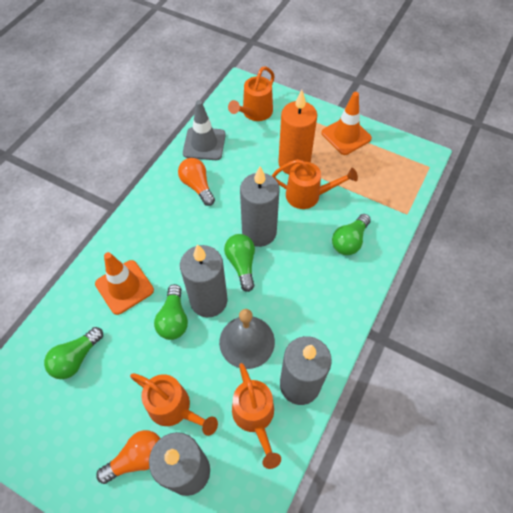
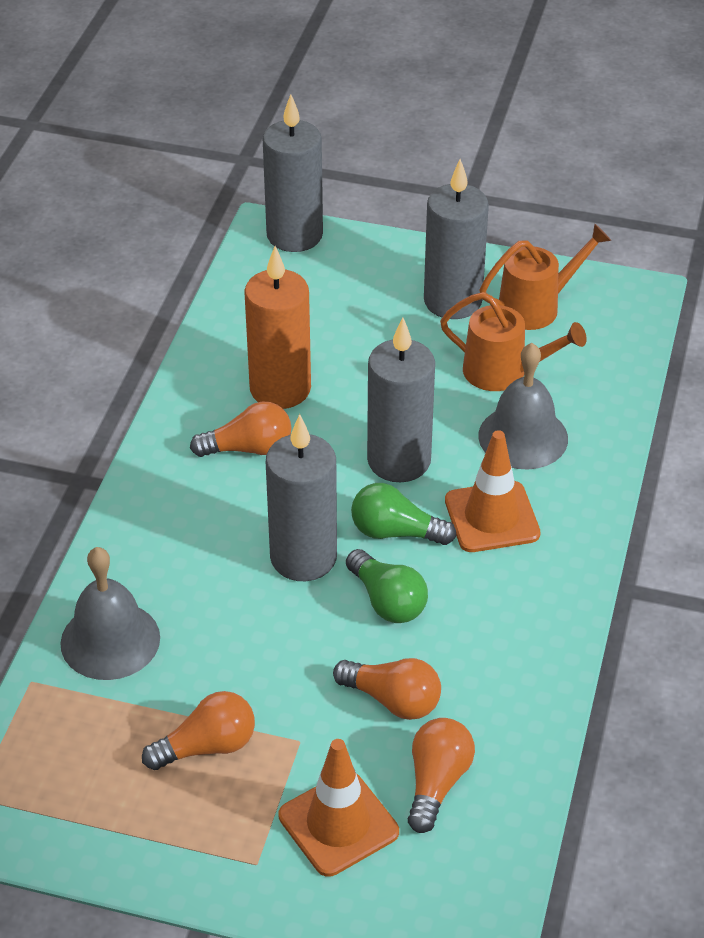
green light bulb: [44,327,103,379] [154,284,188,340] [224,234,255,292] [332,214,371,255] = 4 -> [346,549,428,623] [351,483,456,545] = 2
grey bell: [219,309,275,369] = 1 -> [60,547,160,680] [478,343,568,470] = 2
grey traffic cone: [183,100,226,160] = 1 -> none = 0
orange light bulb: [96,430,161,484] [178,158,215,206] = 2 -> [142,691,255,770] [190,402,292,457] [333,658,441,720] [408,718,475,833] = 4
orange watering can: [130,373,218,436] [228,66,275,121] [232,363,281,469] [272,159,358,209] = 4 -> [440,292,587,391] [480,224,611,330] = 2

